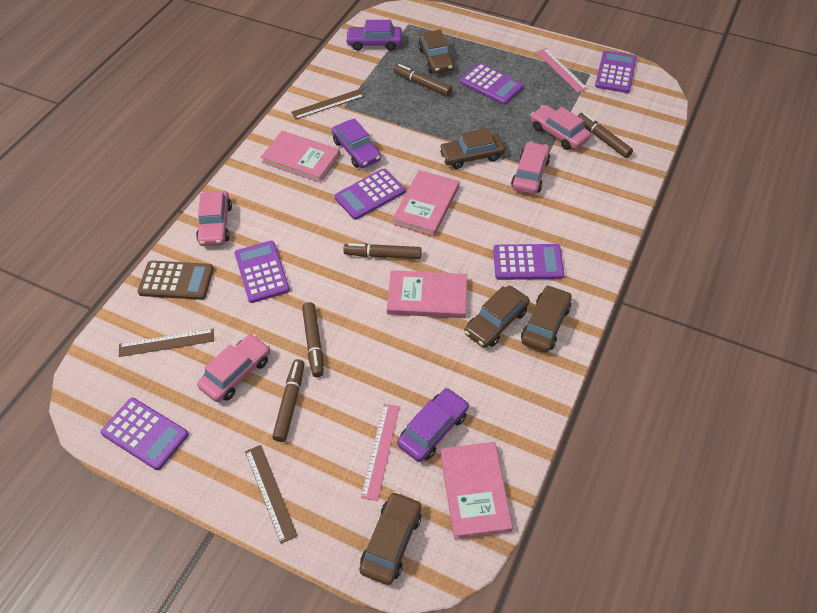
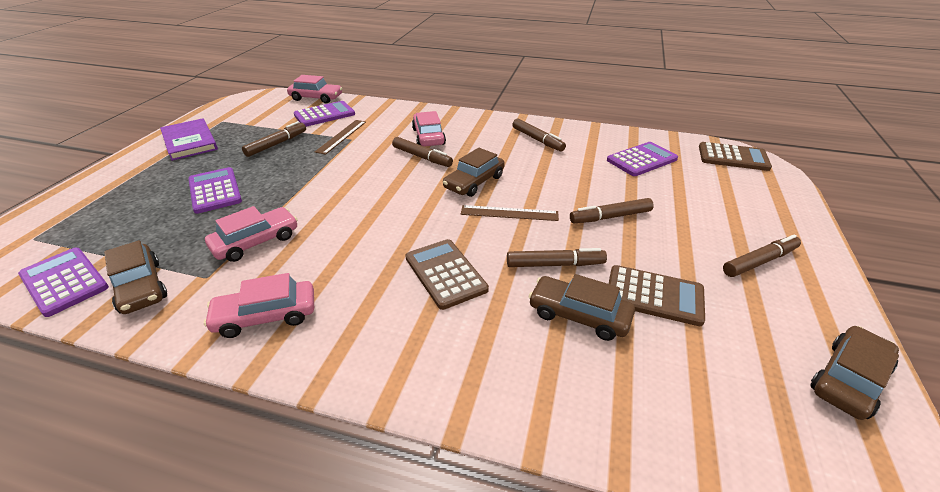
brown calculator: [138,261,214,300] = 1 -> [405,239,489,310] [609,265,705,326] [699,142,772,171] = 3
brown car: [359,492,421,585] [418,30,454,74] [439,128,505,169] [464,286,530,348] [521,285,572,353] = 5 -> [104,240,167,314] [443,148,505,197] [529,274,635,341] [810,326,899,420] = 4
brown marker: [272,359,304,442] [302,302,324,377] [343,243,421,259] [394,64,452,96] [578,113,633,158] = 5 -> [242,121,306,157] [392,137,453,167] [507,248,607,267] [512,118,566,152] [570,198,654,223] [723,234,801,277] = 6
brown ruler: [119,329,214,357] [245,445,298,544] [291,89,365,119] = 3 -> [315,120,366,155] [461,205,559,221] = 2
pink book: [261,131,340,183] [387,270,467,318] [392,170,459,236] [440,442,513,539] = 4 -> none = 0
pink ruler: [361,404,400,501] [536,48,588,93] = 2 -> none = 0
purple book: none = 0 -> [160,118,218,161] = 1
purple calculator: [101,398,189,470] [235,241,290,303] [334,169,405,220] [460,63,523,105] [493,244,564,280] [595,51,637,93] = 6 -> [18,248,109,317] [188,167,242,214] [294,101,355,127] [607,142,678,176] = 4
purple car: [332,118,381,168] [345,20,402,51] [397,388,469,462] = 3 -> none = 0

